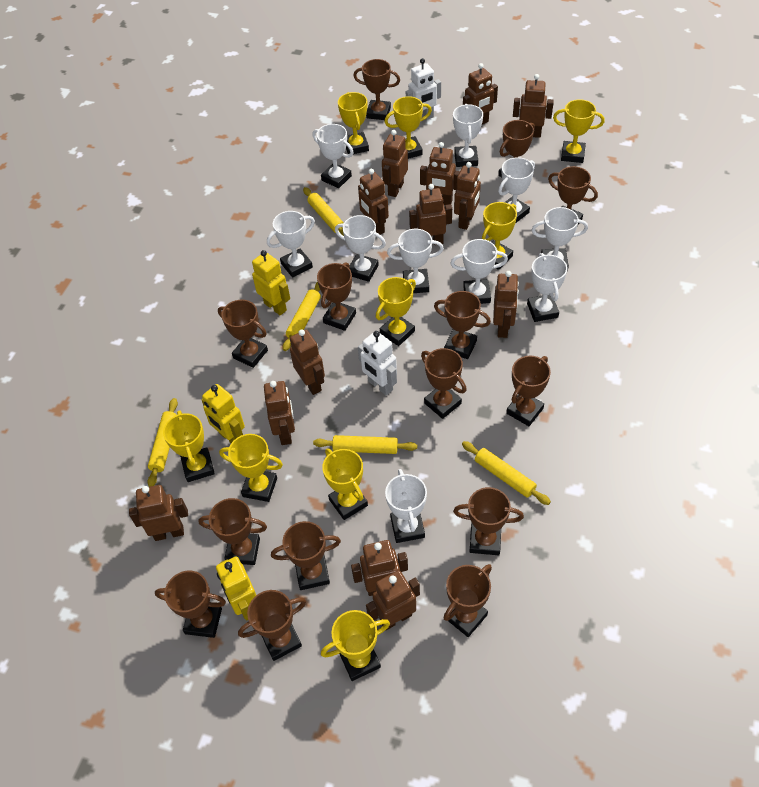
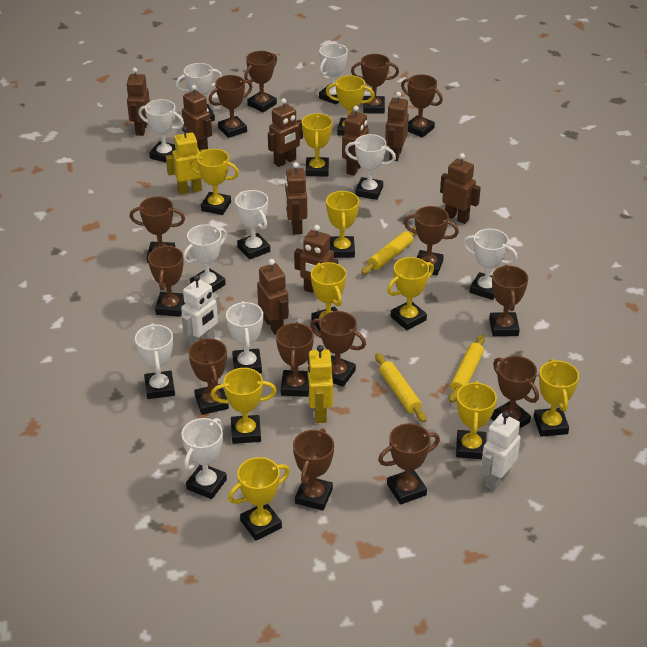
brown robot: [129,485,188,541] [264,381,295,445] [290,329,325,395] [351,540,408,596] [358,169,389,235] [366,570,420,631] [382,130,408,197] [409,184,452,245] [420,142,460,205] [454,162,481,230] [463,63,498,125] [493,271,519,338] [513,74,554,138] = 13 -> [126,68,150,136] [182,85,212,151] [257,259,289,335] [268,98,303,167] [285,162,307,234] [294,225,338,293] [342,106,369,176] [385,92,409,161] [440,153,481,224] = 9
yellow robot: [202,384,245,443] [216,556,256,620] [252,250,290,315] = 3 -> [166,126,206,195] [307,345,333,423] = 2
yellow rolling pin: [147,398,178,487] [283,282,321,351] [303,187,344,236] [313,435,417,454] [462,441,551,505] = 5 -> [361,227,417,274] [375,353,426,423] [449,335,485,403] = 3
yellow trophy: [163,410,215,482] [219,434,283,502] [321,610,390,681] [322,448,368,520] [338,92,369,154] [376,277,416,346] [384,96,432,159] [482,202,517,270] [553,99,605,163] = 9 -> [189,149,239,215] [211,368,277,444] [228,457,290,541] [302,113,332,177] [311,262,346,332] [326,75,375,136] [326,190,359,258] [387,257,434,330] [456,381,497,459] [534,359,579,437] = 10

